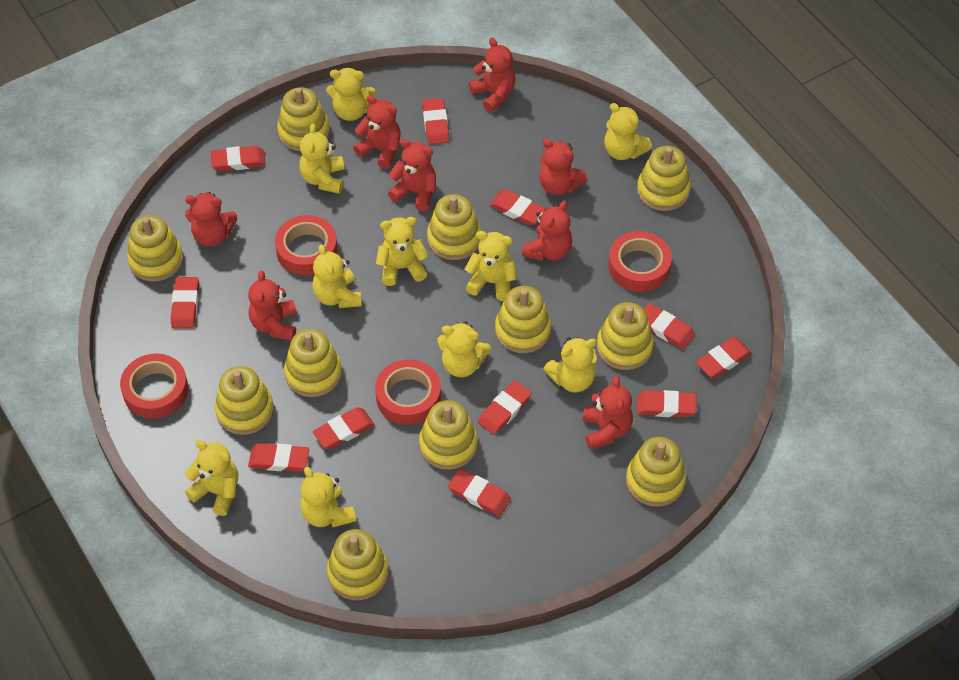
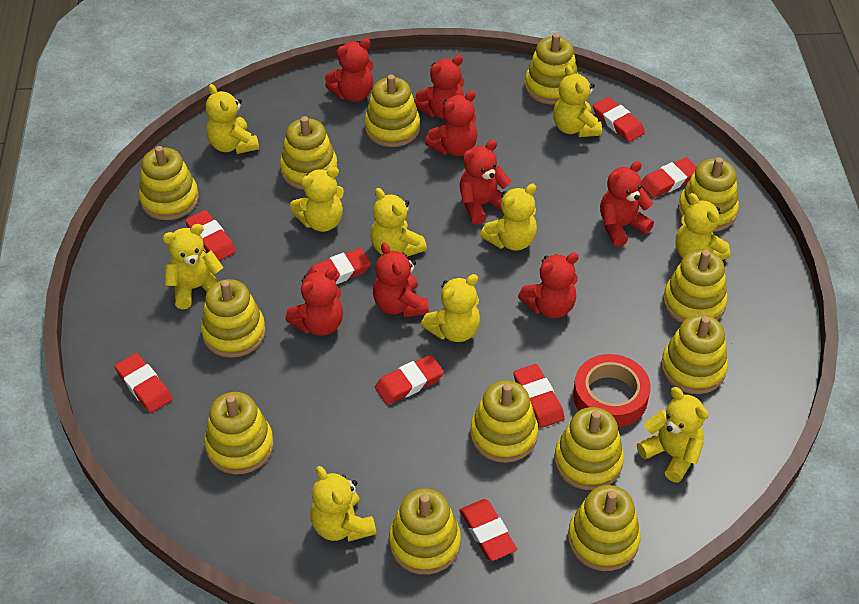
red eraser: [171,277,199,328] [210,146,266,171] [248,443,310,472] [313,407,375,449] [422,98,449,145] [448,469,511,517] [478,381,532,435] [489,189,545,225] [637,390,696,418] [644,303,695,350] [696,337,752,378] = 11 -> [115,353,172,413] [185,210,236,261] [306,248,371,284] [375,355,444,405] [459,499,517,561] [514,364,565,428] [593,97,645,142] [641,157,697,198] = 8
red tape: [120,353,188,419] [275,215,338,275] [375,360,441,425] [608,231,672,292] = 4 -> [573,354,650,427] = 1
yellow stacking toy: [127,215,183,282] [215,366,274,435] [277,87,330,151] [284,329,342,397] [327,529,389,600] [419,400,478,470] [427,194,481,260] [495,286,551,353] [597,302,654,370] [626,437,686,507] [637,146,691,211] = 11 -> [139,146,199,220] [201,279,266,358] [204,392,274,475] [280,116,338,190] [364,75,420,147] [389,488,461,575] [470,380,538,463] [525,33,578,104] [554,407,624,490] [568,485,641,571] [661,314,728,394] [663,250,727,323] [678,157,739,232] = 13

